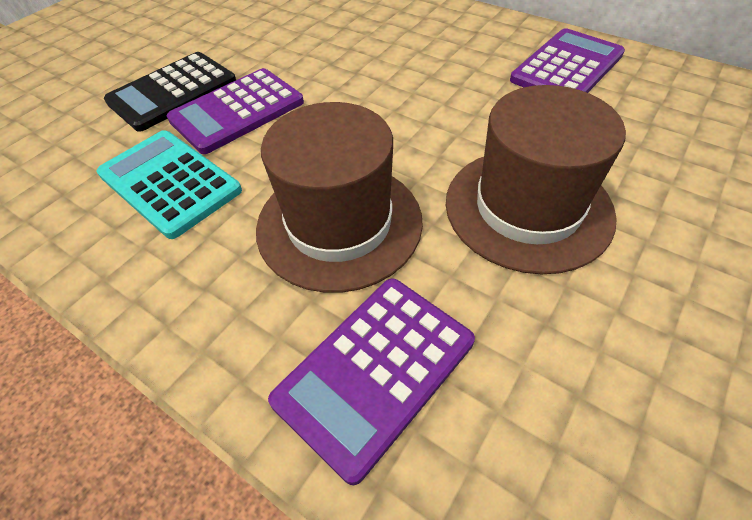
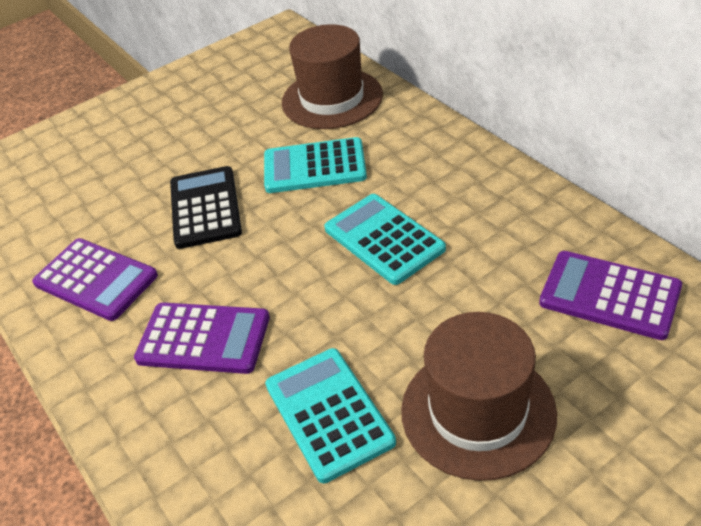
turquoise calculator: [97,130,242,239] = 1 -> [264,137,367,193] [265,348,396,483] [324,194,446,285] = 3

